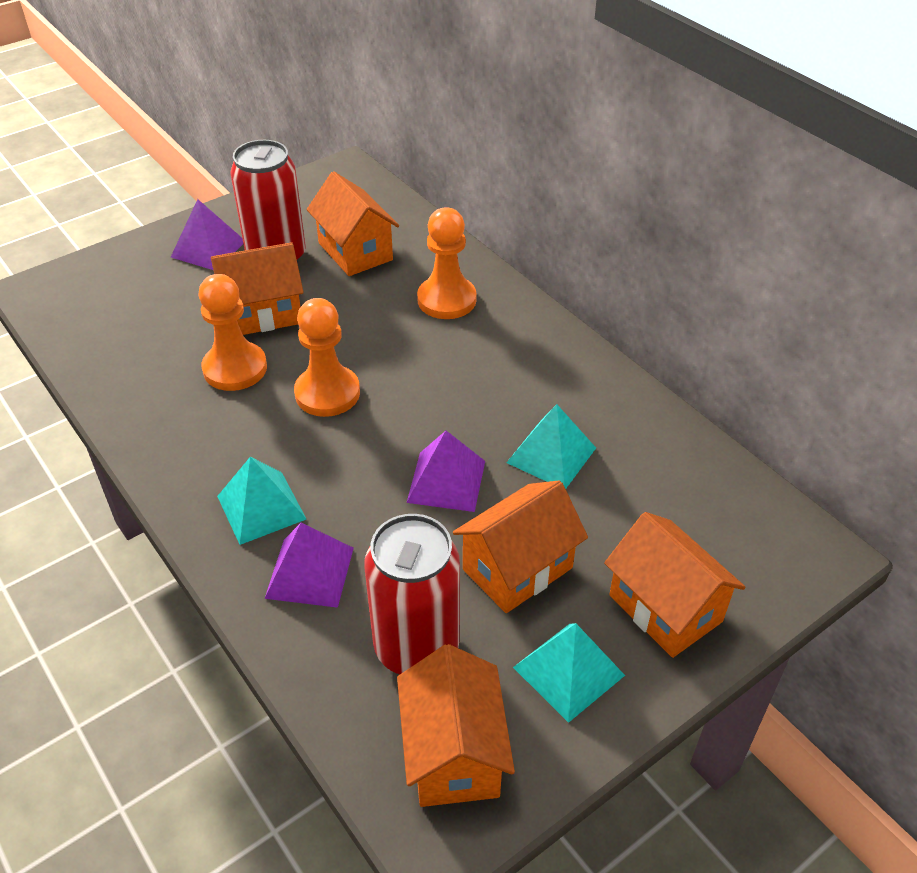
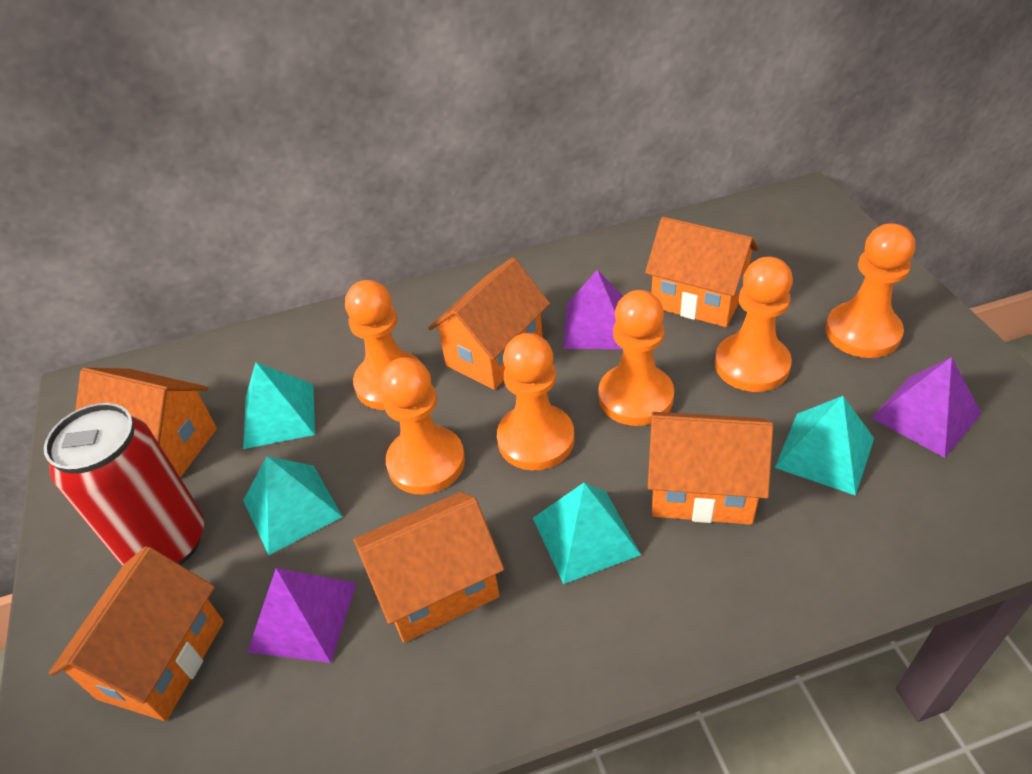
orange house: [211,242,304,335] [307,171,399,276] [397,644,515,807] [453,480,588,613] [604,512,746,658] = 5 -> [49,546,224,721] [75,368,217,478] [354,492,504,643] [428,257,550,390] [645,217,759,327] [648,412,773,525] = 6
orange pawn: [199,274,267,391] [294,298,360,417] [417,207,477,319] = 3 -> [345,280,421,410] [380,357,465,495] [497,333,575,470] [598,290,674,426] [715,257,793,392] [825,223,915,358] = 6
red can: [230,140,305,263] [364,514,460,675] = 2 -> [44,403,204,566] = 1
turquoise pyramid: [217,457,306,545] [506,404,596,489] [513,623,625,723] = 3 -> [243,362,315,449] [243,456,342,555] [533,483,641,584] [775,396,874,496] = 4

